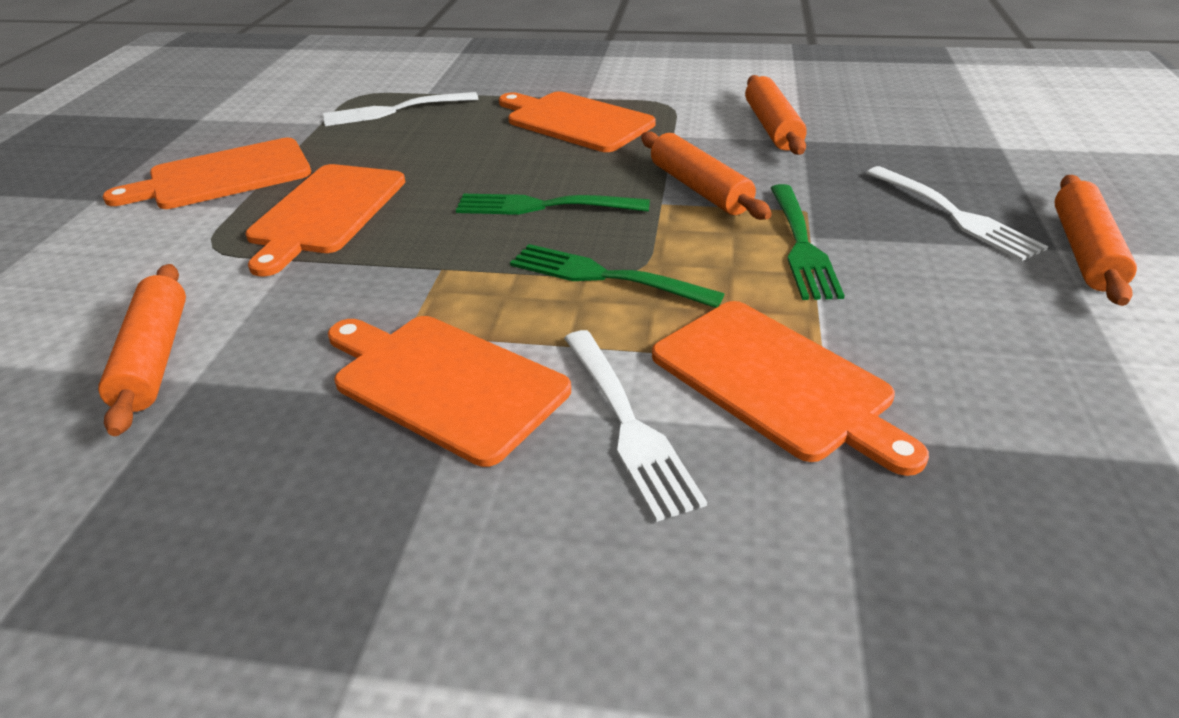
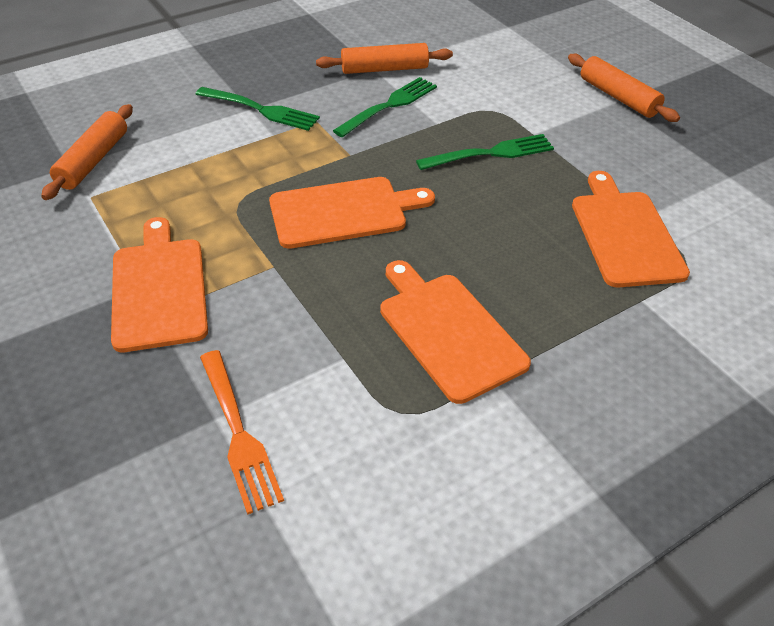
orange cutting board: [103,138,311,209] [246,164,405,276] [328,316,571,467] [499,91,656,152] [652,301,929,476] = 5 -> [111,217,208,352] [269,177,435,249] [380,260,531,404] [572,171,690,288] = 4
orange fork: none = 0 -> [200,350,284,515] = 1
orange rolling pin: [98,264,186,436] [641,132,772,220] [745,75,807,155] [1054,175,1137,306] = 4 -> [41,104,133,200] [316,43,453,74] [568,54,680,122] = 3
white fork: [323,92,478,126] [564,330,707,522] [866,166,1048,261] = 3 -> none = 0

